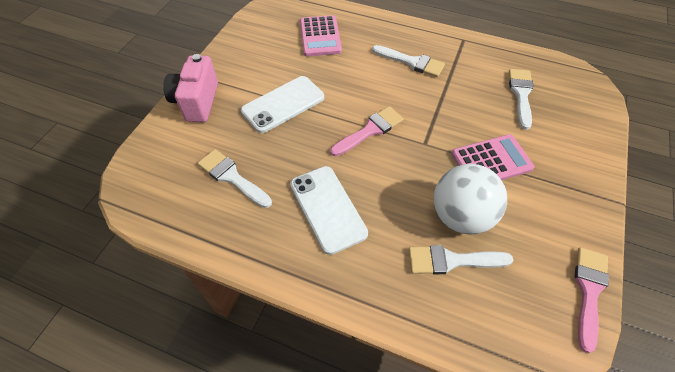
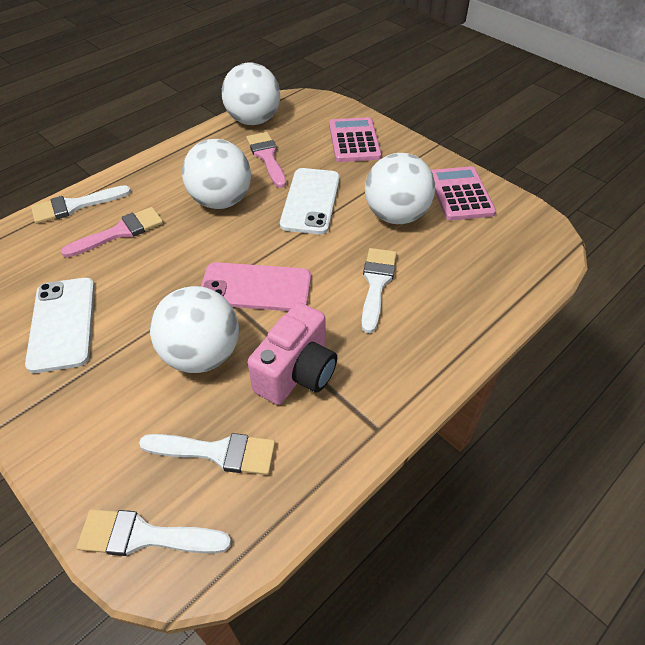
pink phone: none = 0 -> [201,262,311,311] = 1
white ball: [434,164,507,235] = 1 -> [150,286,239,373] [182,139,251,209] [222,62,280,125] [365,153,435,224] = 4

